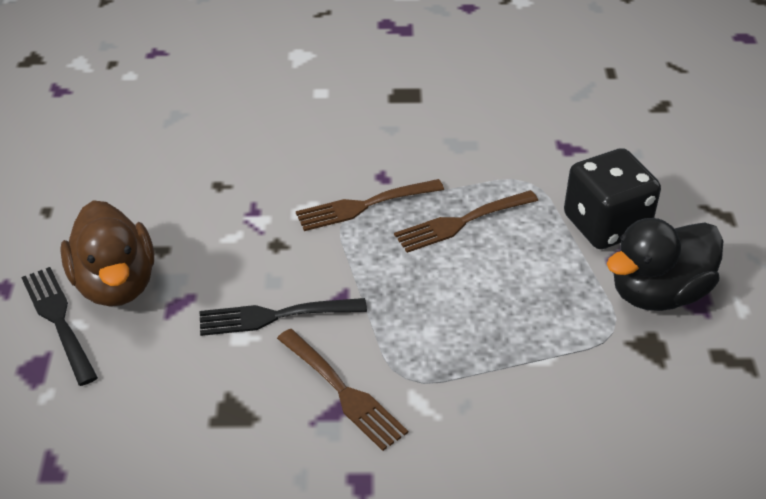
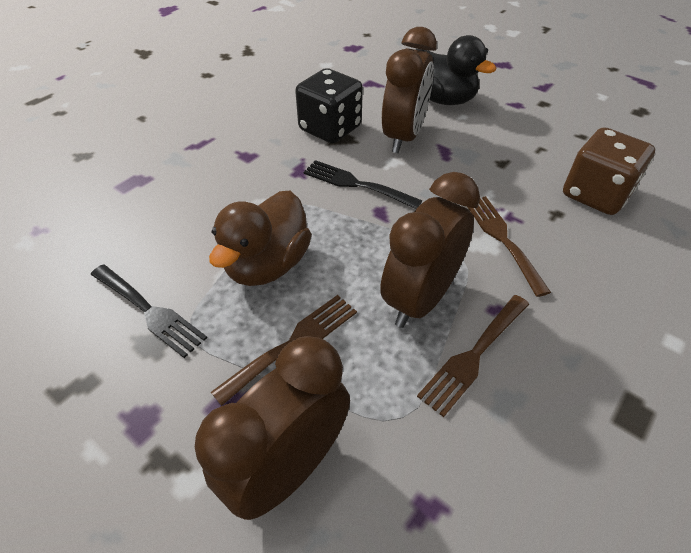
brown clock: none = 0 -> [195,336,350,520] [380,172,480,328] [382,27,437,153] = 3
brown dice: none = 0 -> [563,127,655,215] = 1

